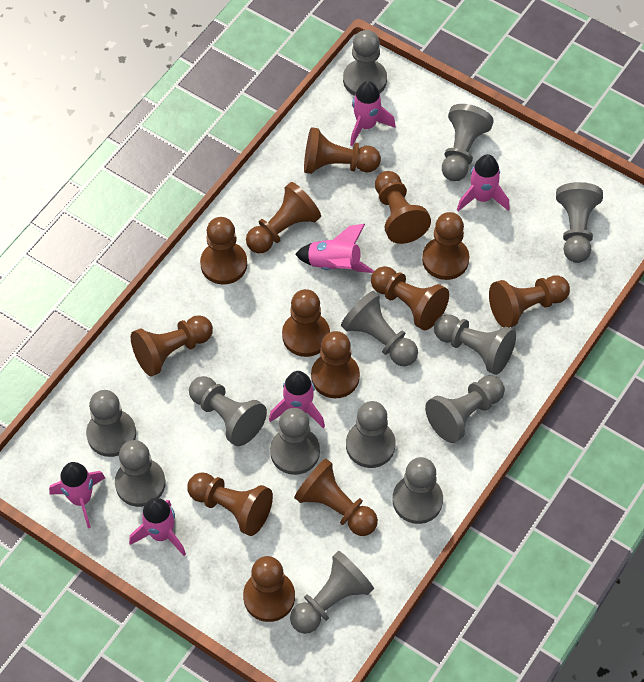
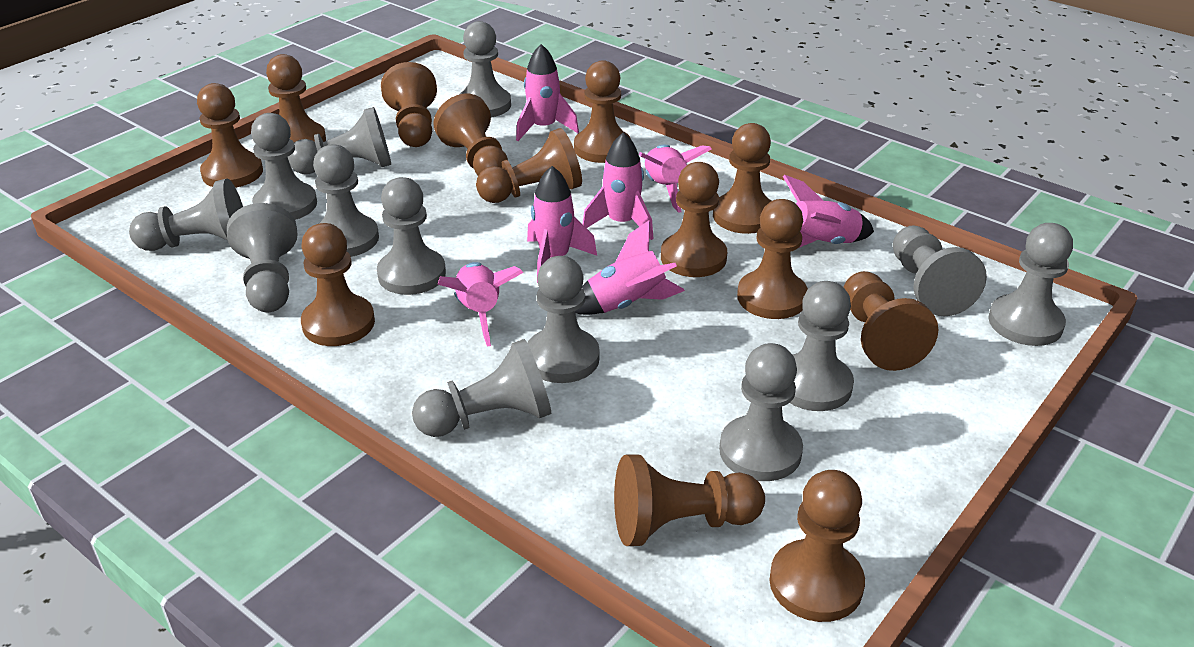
pink rocket: [49,462,105,528] [129,498,186,556] [269,371,325,428] [295,224,374,273] [350,81,395,146] [457,154,510,211] = 6 -> [438,262,523,346] [516,44,579,141] [527,166,597,283] [575,221,685,315] [583,132,654,240] [639,145,712,213] [783,175,874,248] = 7

